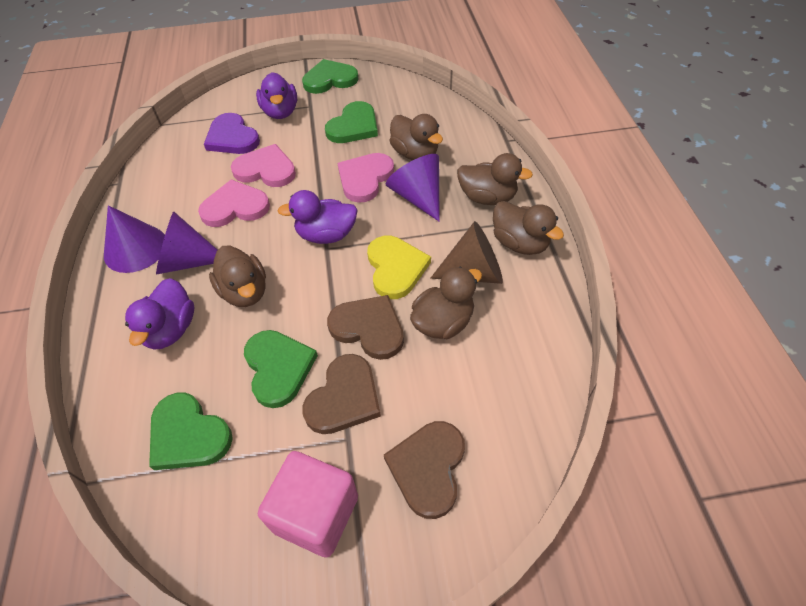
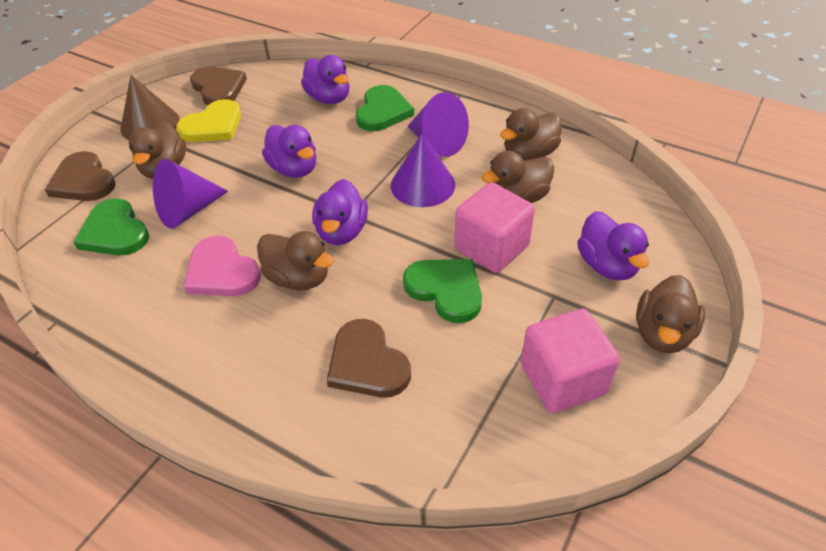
green heart: [149,393,233,470] [244,330,318,408] [302,59,359,94] [325,101,378,143] = 4 -> [73,198,149,256] [356,85,414,131] [403,259,482,323] = 3
pink cube: [258,451,358,557] = 1 -> [455,182,535,273] [521,309,620,413] = 2
pink heart: [198,179,270,227] [231,144,296,187] [338,153,394,203] = 3 -> [184,236,261,296] = 1
purple duck: [125,278,194,350] [256,72,297,119] [278,190,358,244] = 3 -> [262,125,317,178] [301,55,350,104] [312,179,368,245] [577,211,649,280] = 4
purple heart: [204,113,260,154] = 1 -> none = 0

